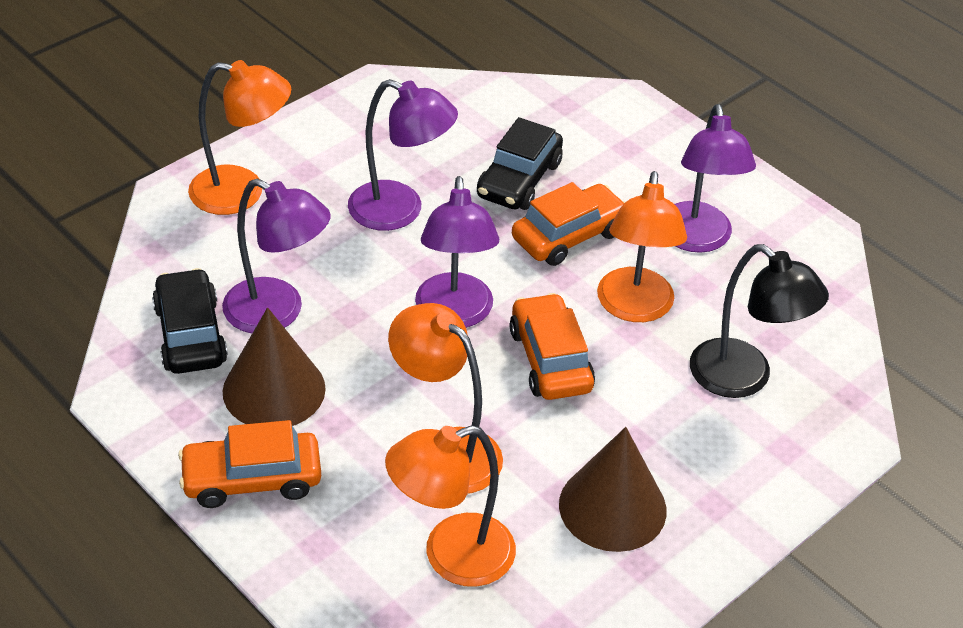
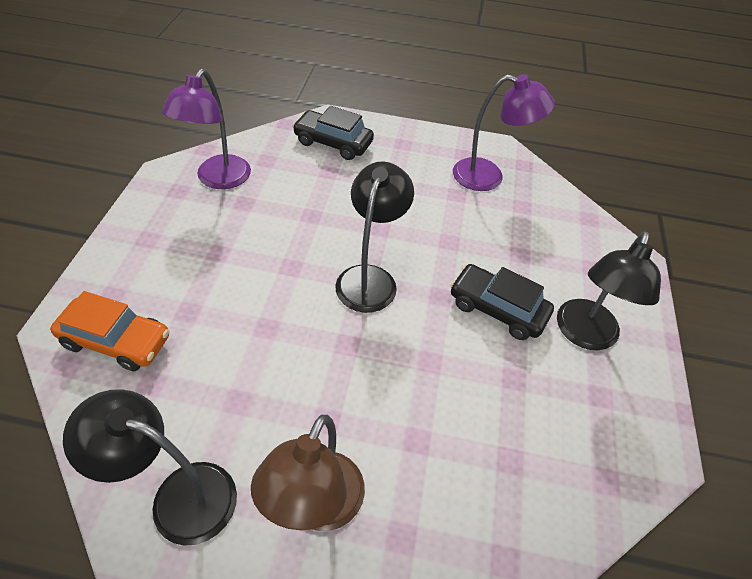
black lamp: [690,244,829,398] = 1 -> [63,389,237,546] [335,161,414,313] [557,231,661,350] = 3
brown cone: [223,307,326,426] [559,427,667,552] = 2 -> none = 0
brown lamp: none = 0 -> [251,415,365,531] = 1
orange car: [178,420,321,508] [510,293,595,400] [512,182,625,266] = 3 -> [50,291,169,371] = 1
orange lamp: [188,60,291,215] [385,425,516,587] [388,303,503,494] [597,171,687,322] = 4 -> none = 0
purple lamp: [222,178,331,333] [348,79,458,231] [415,176,499,328] [675,104,756,253] = 4 -> [162,69,251,189] [453,74,555,191] = 2

